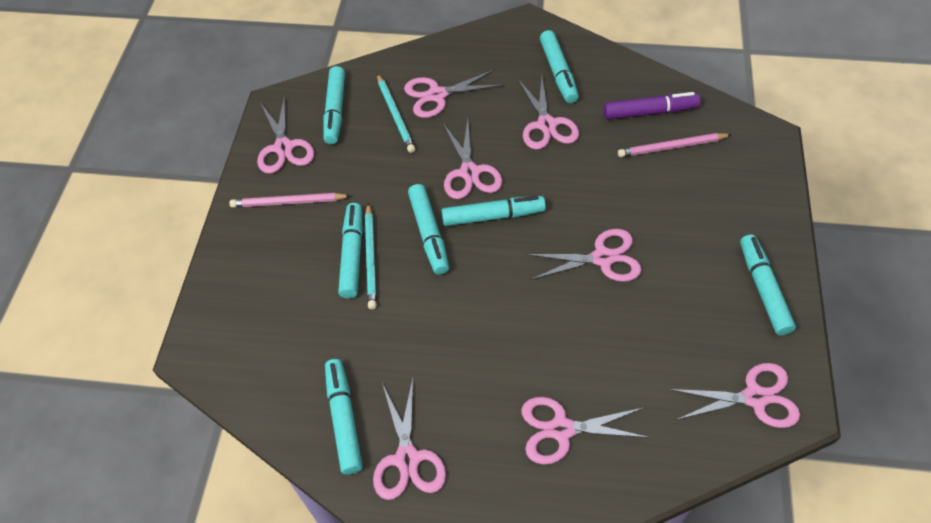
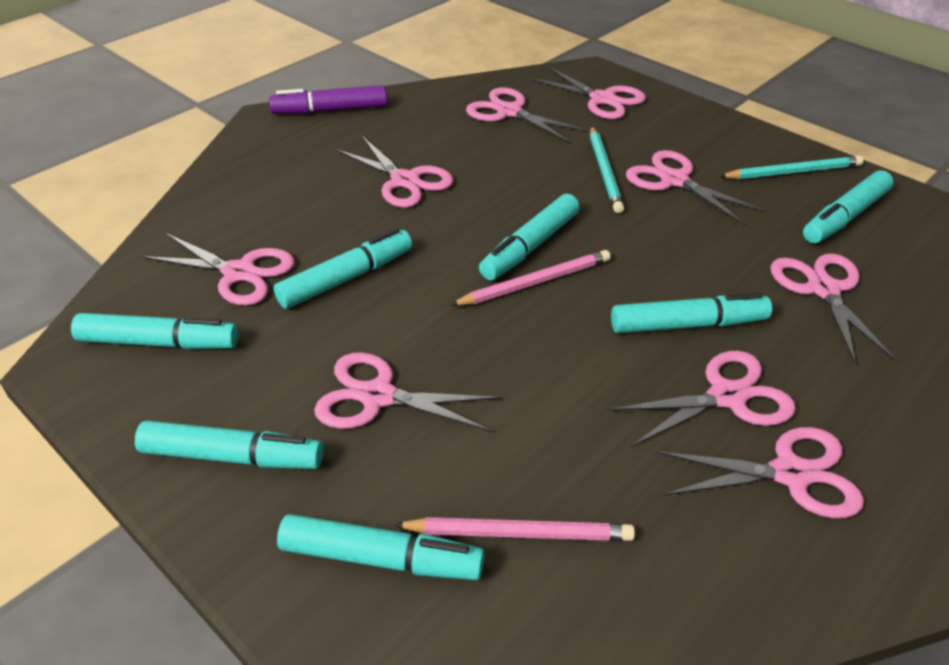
pink scissors: [257,95,314,174] [373,379,446,500] [404,69,503,118] [443,120,502,199] [518,77,579,150] [521,397,651,464] [526,229,642,282] [669,363,800,428] = 8 -> [141,233,295,306] [314,352,502,432] [336,136,454,208] [466,87,587,143] [530,67,646,119] [608,351,796,447] [626,150,764,225] [655,427,864,518] [771,253,897,365] = 9

